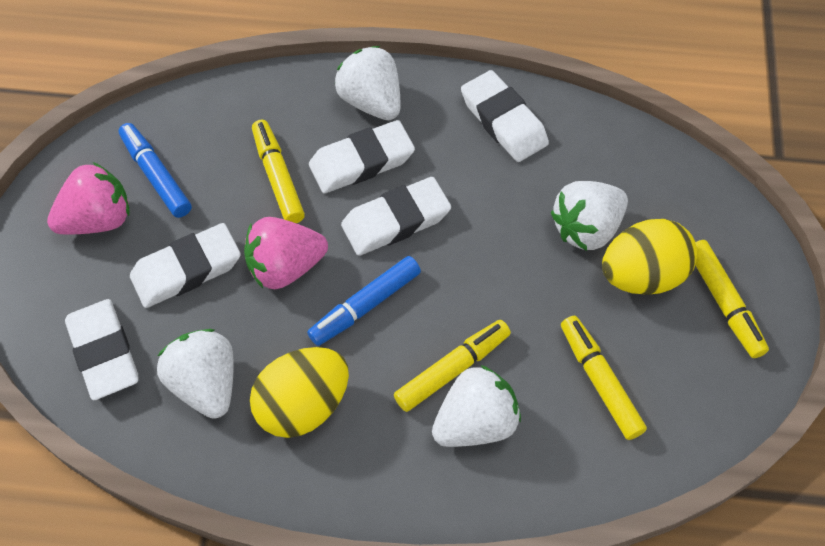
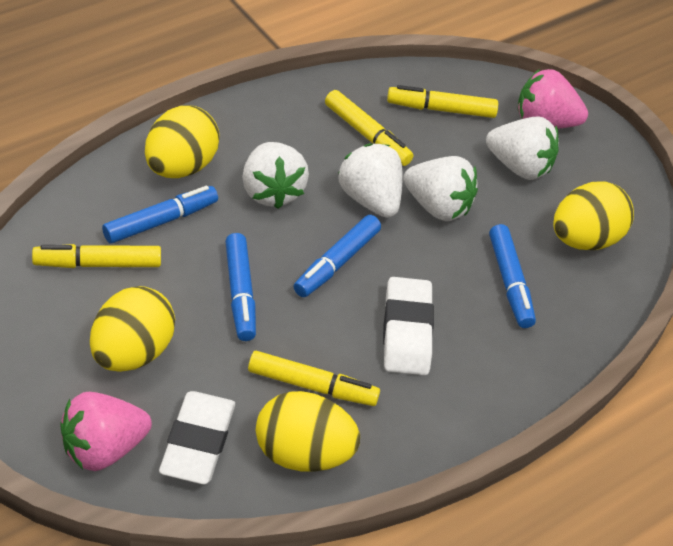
blue marker: [118,123,192,218] [307,256,421,346] = 2 -> [102,186,218,244] [225,233,256,341] [294,215,381,297] [489,224,536,328] = 4
white eraser: [65,299,138,400] [130,223,241,308] [309,120,415,193] [341,177,451,256] [461,70,549,162] = 5 -> [159,391,235,484] [383,277,434,375] = 2
yellow egg: [250,347,349,438] [602,219,698,295] = 2 -> [90,286,175,372] [145,105,220,178] [256,391,360,472] [553,181,634,250] = 4

